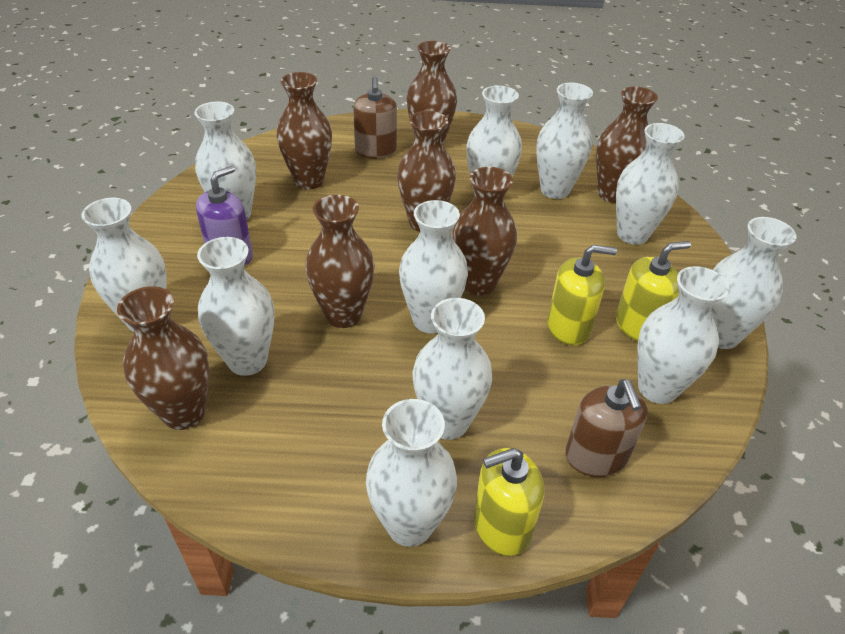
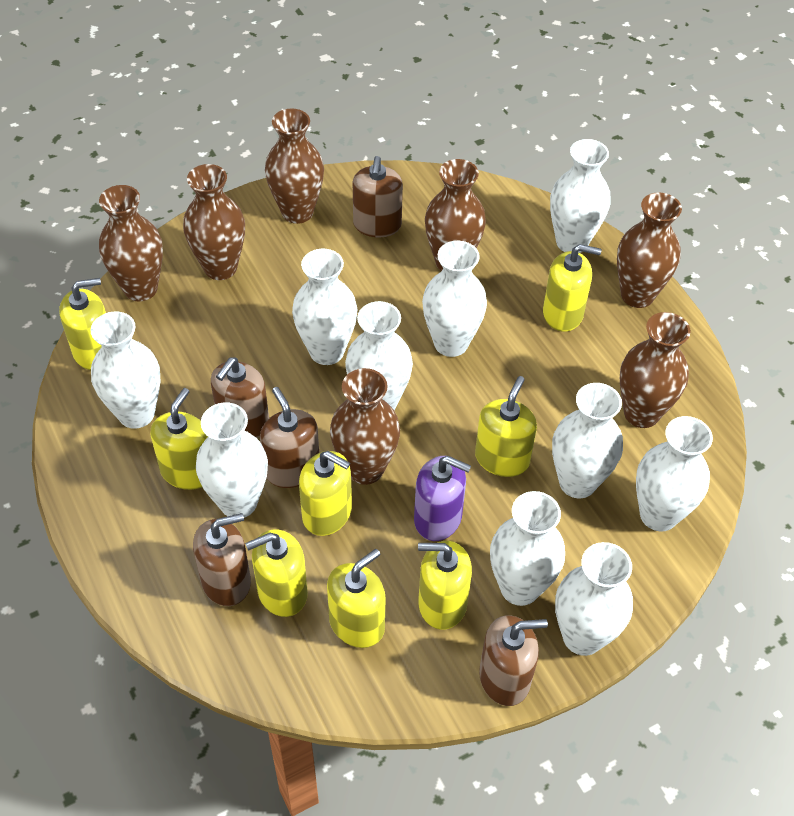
brown soap dispenser: [353,76,397,159] [565,379,648,477] = 2 -> [193,513,251,606] [211,357,269,438] [260,387,319,488] [353,156,403,237] [479,615,548,706] = 5
white vase: [81,198,166,332] [194,101,256,220] [197,237,274,376] [366,399,457,547] [399,200,468,333] [413,298,492,440] [466,86,522,195] [536,83,593,199] [616,123,684,245] [637,266,729,404] [712,217,796,349] = 11 -> [91,311,161,429] [196,403,268,518] [292,249,357,365] [345,301,413,410] [422,241,487,357] [490,491,565,606] [550,139,610,253] [552,383,623,498] [555,542,633,656] [636,416,713,532] = 10
yellow soap dispenser: [474,448,544,556] [547,245,617,345] [616,241,691,341] = 3 -> [59,278,106,370] [150,388,208,490] [245,529,308,617] [299,451,352,536] [327,549,385,648] [418,541,472,630] [475,376,537,477] [543,244,602,332] = 8

